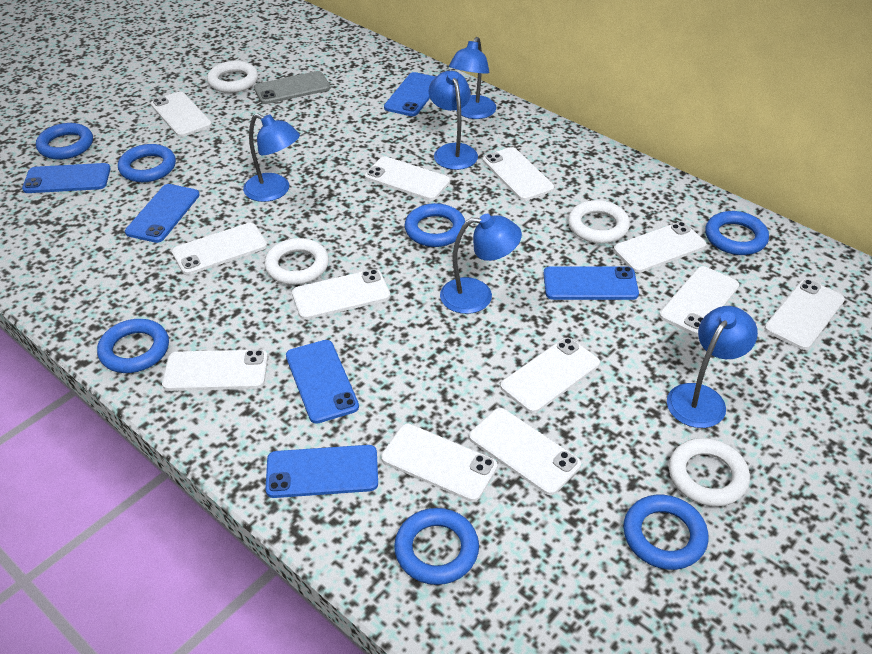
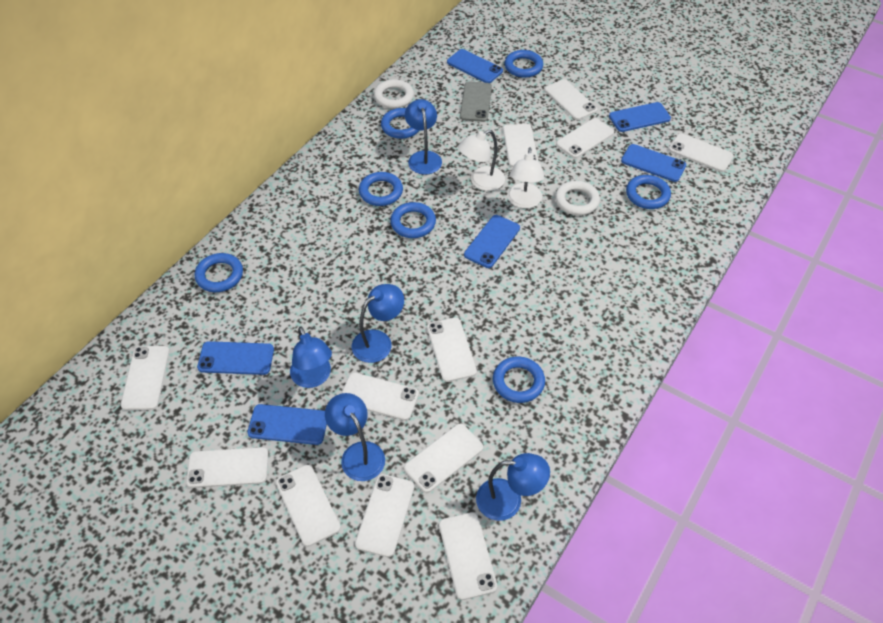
white lamp: none = 0 -> [458,130,505,191] [507,147,544,209] = 2
white ring: [207,61,258,93] [264,238,329,285] [568,200,630,244] [669,438,750,506] = 4 -> [374,79,414,109] [555,181,600,215] = 2

